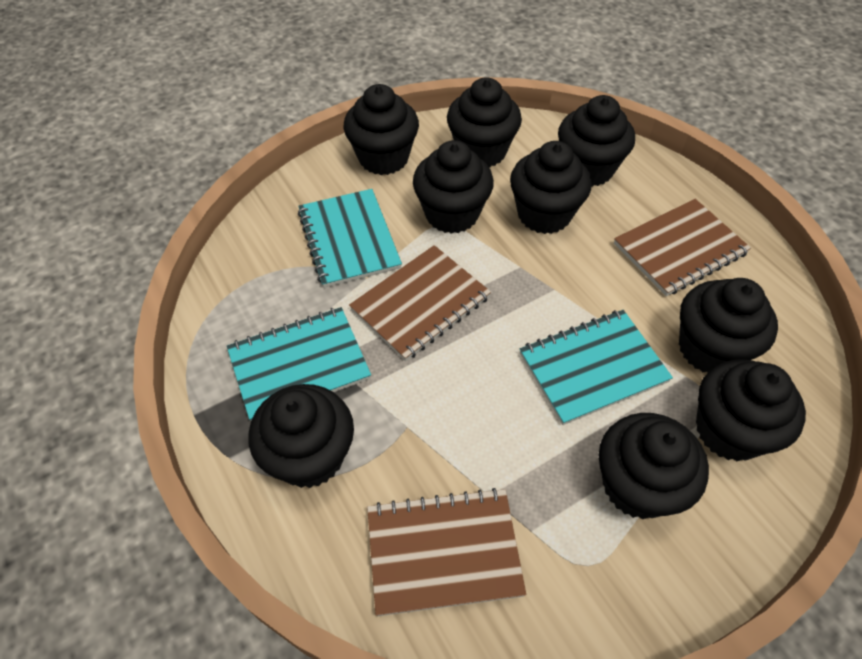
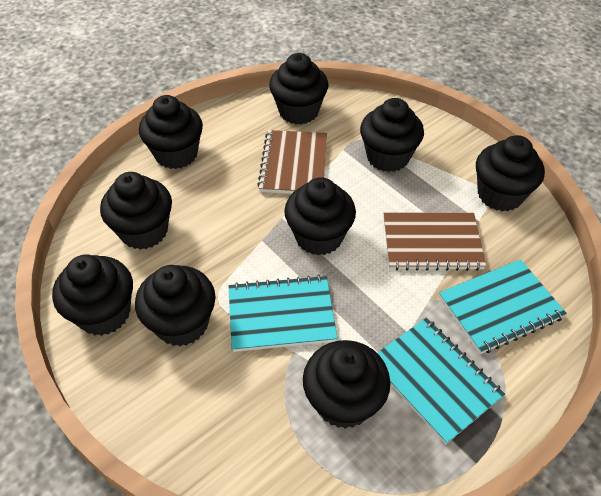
brown notebook: [349,245,491,361] [367,488,526,616] [614,199,751,296] = 3 -> [257,130,327,194] [384,213,486,271] = 2

